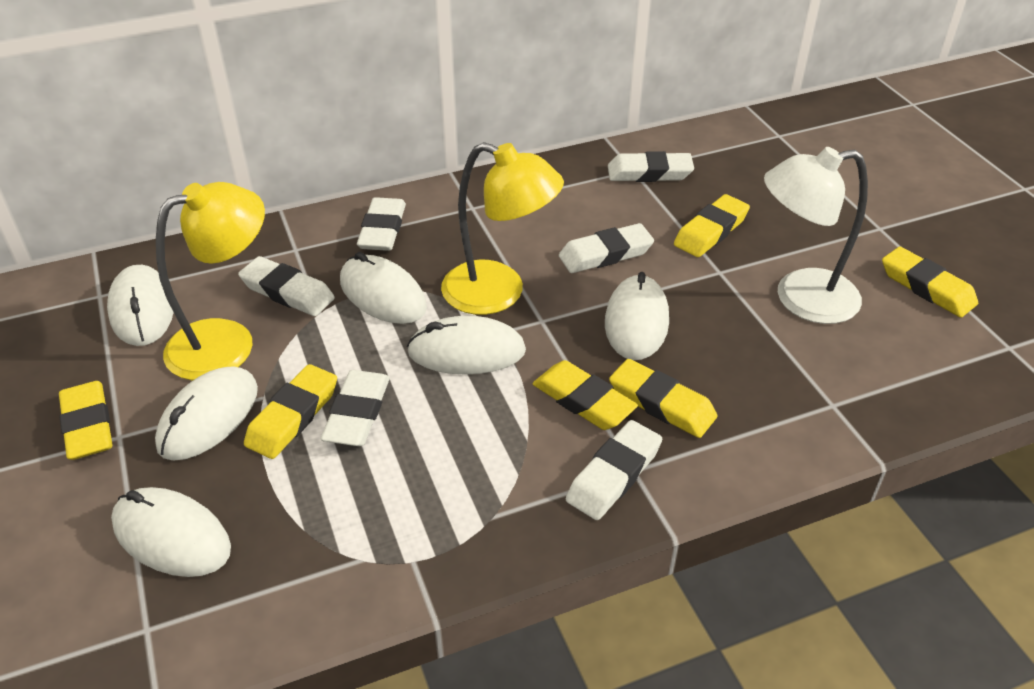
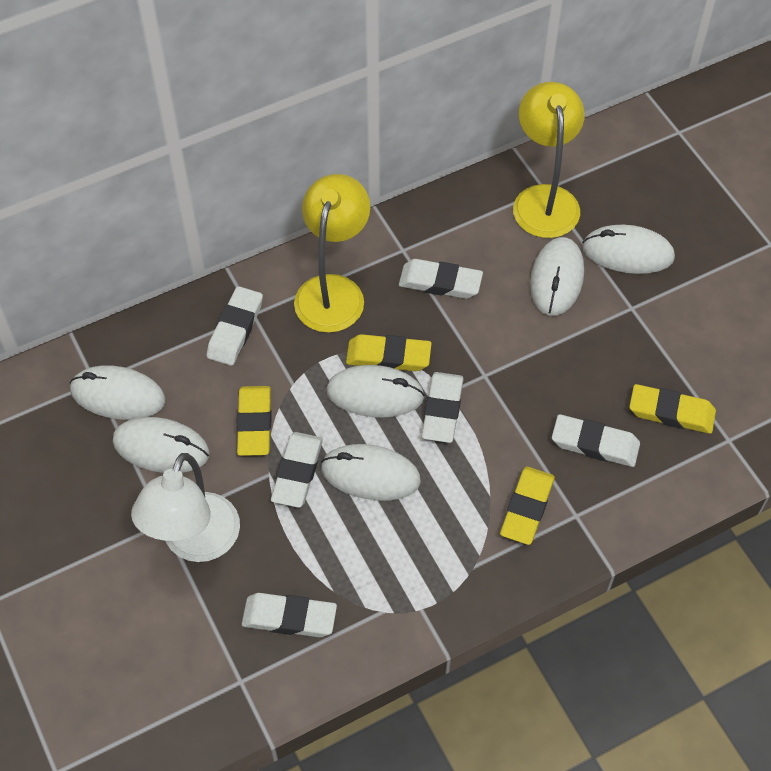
yellow eraser: [59,381,112,460] [244,364,337,459] [533,360,638,430] [609,359,717,438] [674,194,750,257] [882,247,978,317] = 6 -> [237,386,272,456] [346,334,432,371] [500,467,555,545] [629,384,716,434] = 4

